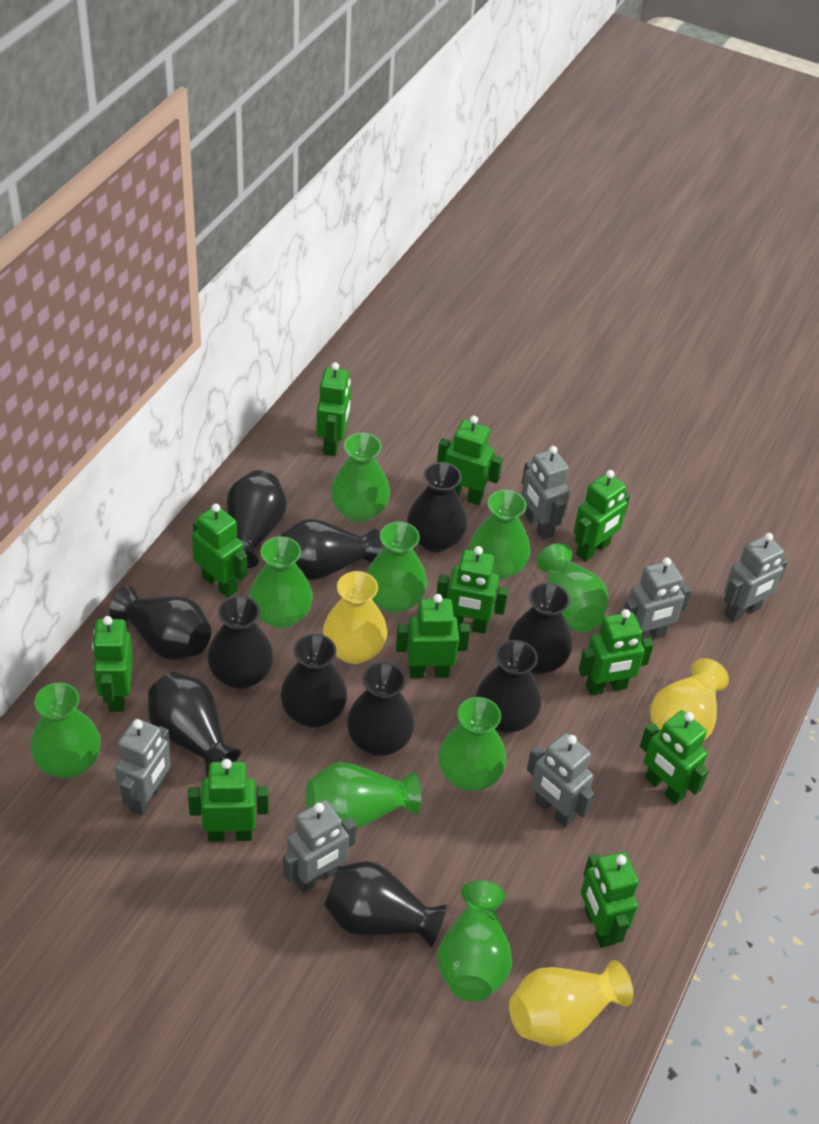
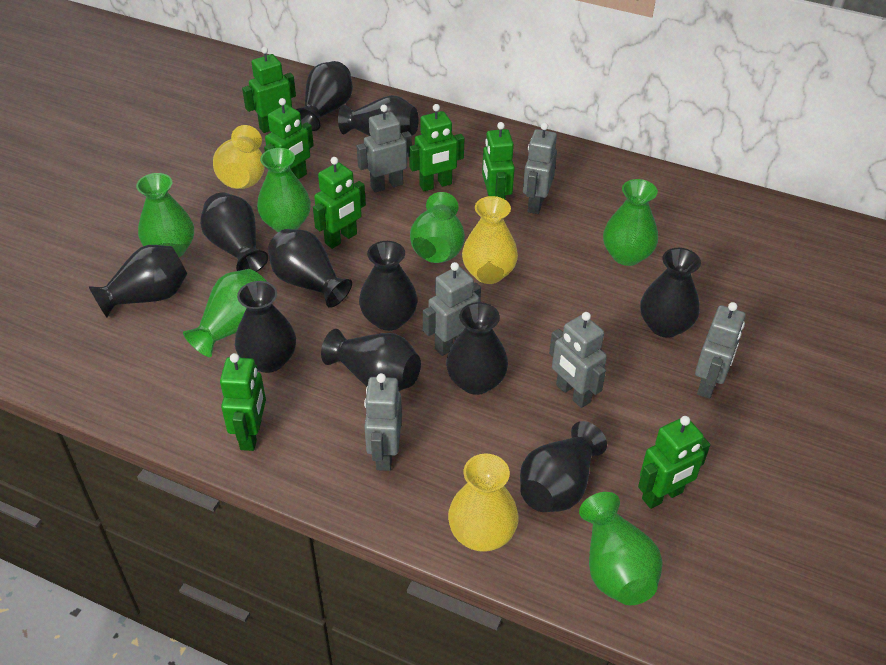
green robot: [92,616,133,712] [188,759,269,842] [192,503,248,598] [316,362,351,456] [396,594,470,678] [436,546,509,634] [437,416,503,505] [574,470,630,562] [578,609,654,695] [581,852,639,948] [640,710,708,805] = 11 -> [220,353,266,451] [242,47,296,133] [264,98,314,179] [313,157,366,249] [409,104,465,191] [482,122,515,200] [638,416,710,509] = 7
green vase: [30,682,101,778] [249,536,313,629] [306,762,422,830] [331,432,390,523] [367,522,427,613] [437,880,512,1002] [438,697,507,791] [470,490,530,580] [537,543,609,632] = 9 -> [136,173,194,257] [183,269,267,357] [257,148,311,232] [410,192,465,263] [579,492,663,605] [603,179,658,266] = 6

